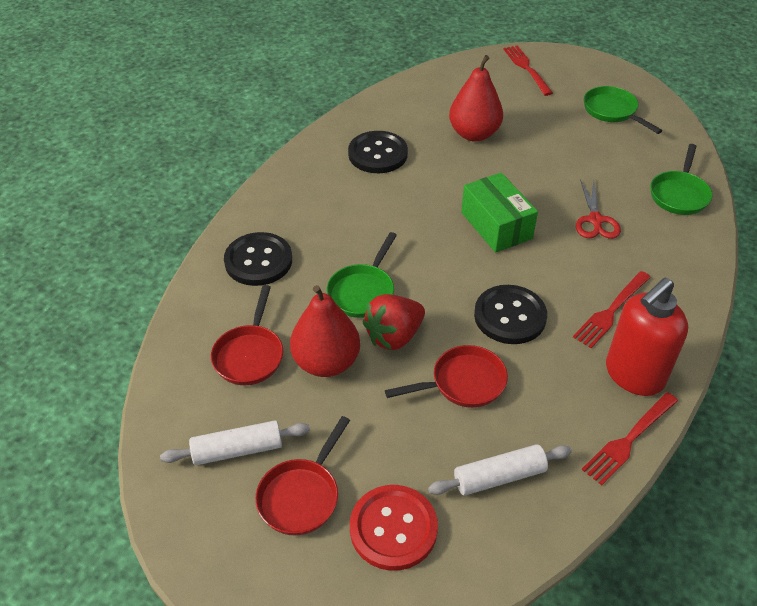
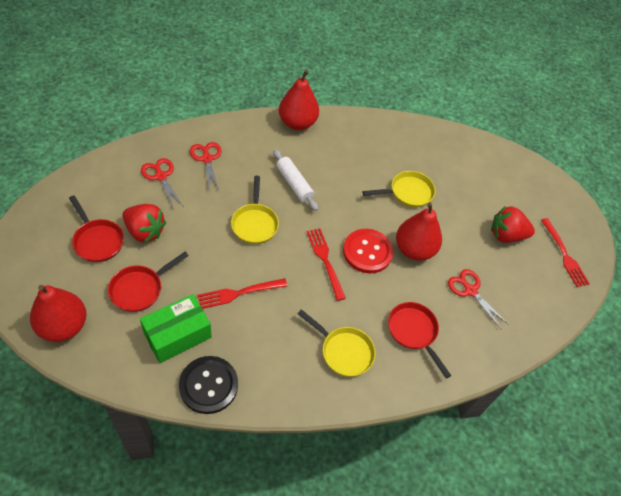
black button: [224,232,292,286] [348,131,408,173] [474,285,547,344] = 3 -> [179,356,238,414] = 1
green pan: [327,232,397,318] [584,86,662,134] [650,144,712,215] = 3 -> none = 0
red pear: [290,285,360,377] [449,55,503,142] = 2 -> [30,285,86,342] [279,70,319,130] [396,202,442,261] = 3
red scissors: [576,179,621,239] = 1 -> [141,158,184,210] [190,142,221,190] [448,269,509,329] = 3
red soap dispenser: [606,277,688,396] = 1 -> none = 0
red strawberry: [363,294,425,350] = 1 -> [122,204,166,243] [491,206,535,243] = 2
white rolling pin: [160,420,310,465] [428,444,572,496] = 2 -> [273,149,318,211] = 1
yellow pan: none = 0 -> [231,176,279,244] [298,309,375,377] [362,171,436,208] = 3

